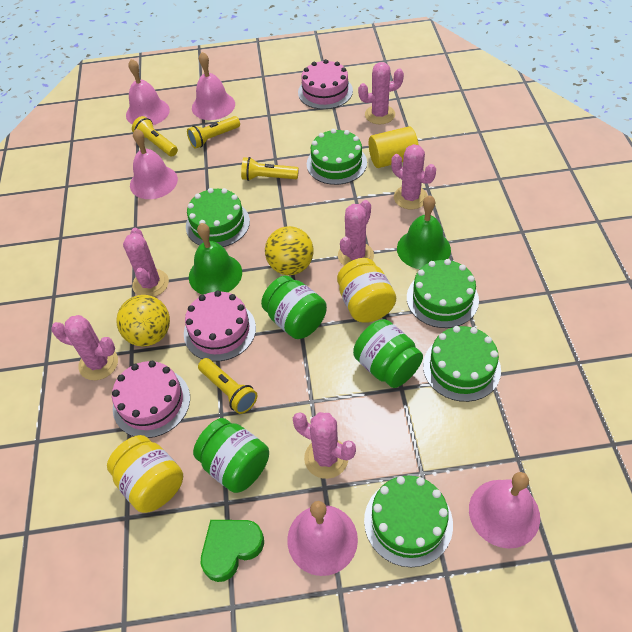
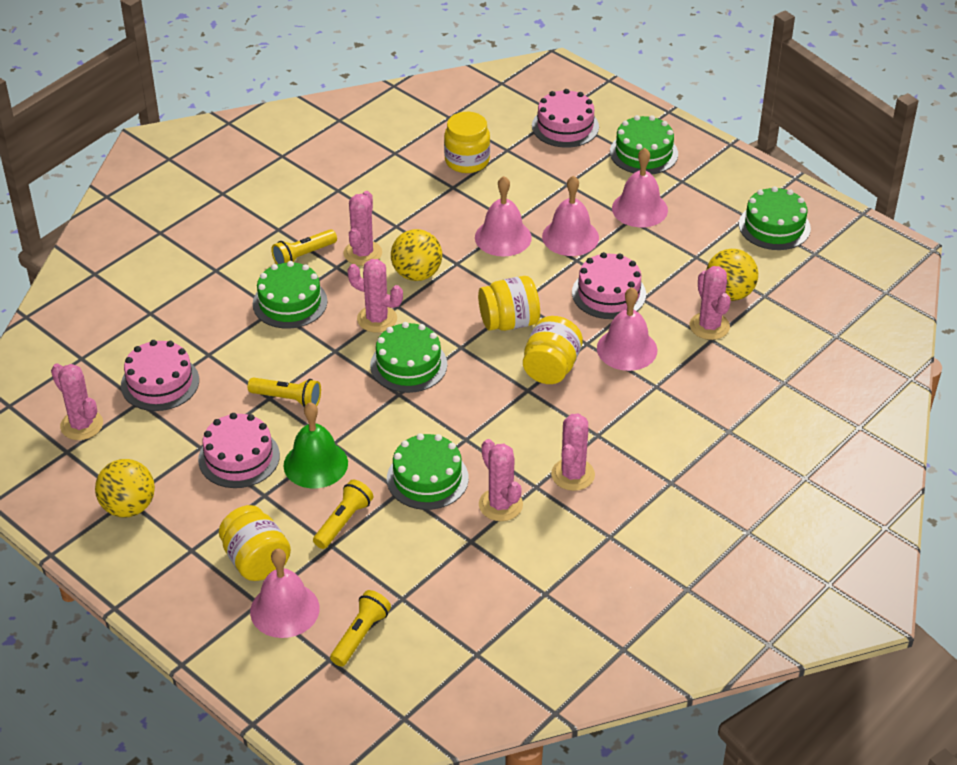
green bell: [189,223,242,295] [397,195,451,269] = 2 -> [284,402,348,488] = 1
green heart: [201,520,264,582] = 1 -> none = 0
green jar: [193,418,269,493] [261,276,327,339] [353,319,423,388] = 3 -> none = 0
pink cake: [112,361,190,438] [184,290,256,362] [298,59,353,109] = 3 -> [121,340,199,411] [198,413,280,488] [532,89,599,148] [572,252,646,319] = 4
yellow ball: [116,295,170,347] [265,226,313,275] = 2 -> [95,459,155,517] [391,229,442,281] [706,249,758,301] = 3
yellow cylinder: [369,126,418,168] = 1 -> none = 0
yellow jar: [107,435,183,513] [337,258,396,323] = 2 -> [219,505,291,581] [444,112,490,173] [478,276,540,331] [523,316,583,384] = 4

